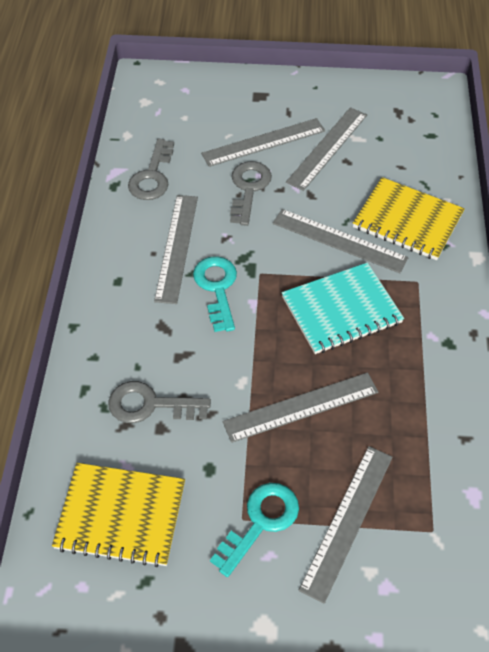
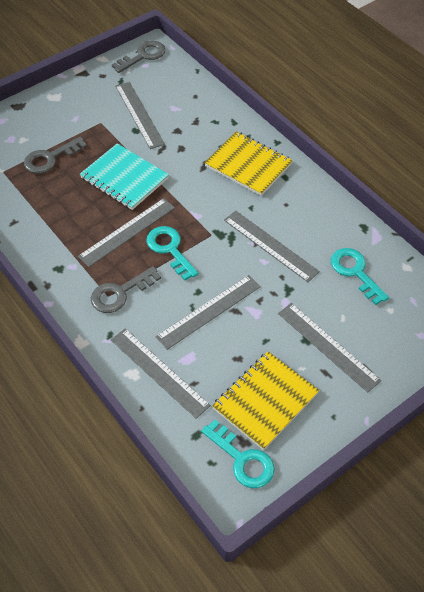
turquoise key: [193,256,237,332] [210,483,299,577] = 2 -> [146,226,198,281] [201,420,275,488] [331,248,389,305] = 3

